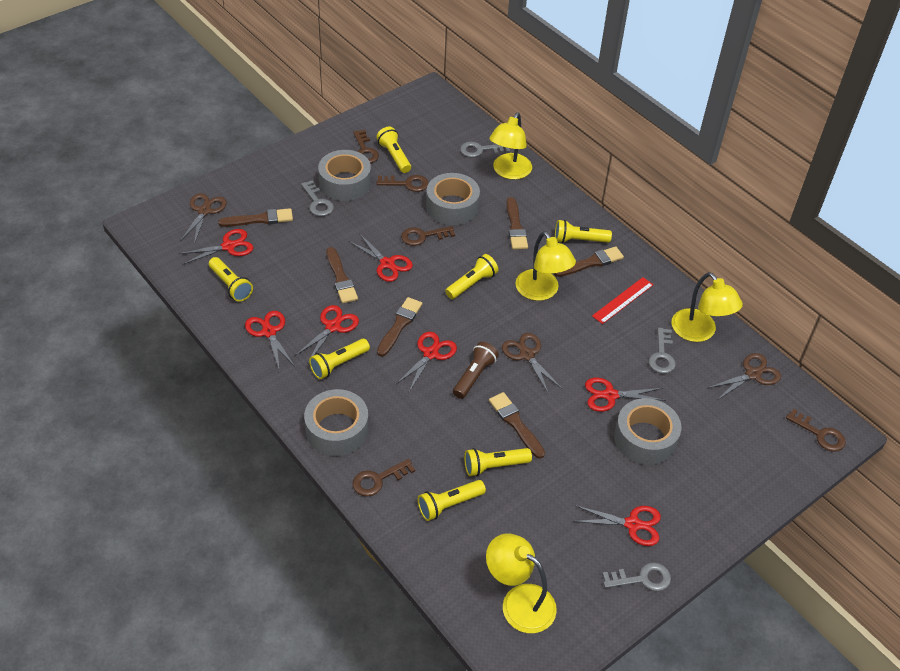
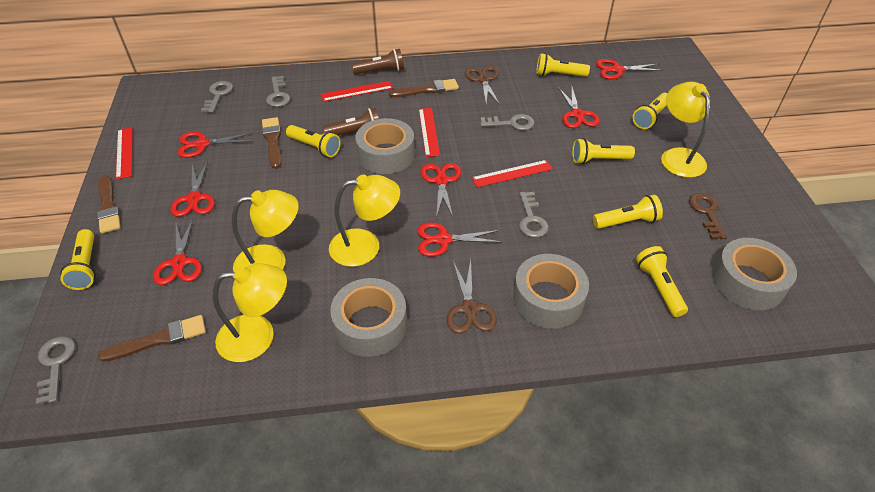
brown brush: [218,208,293,227] [326,247,358,303] [377,297,422,357] [489,392,545,459] [506,197,528,250] [554,246,624,277] = 6 -> [97,175,121,234] [98,315,206,362] [262,117,282,169] [389,79,459,97] = 4
brown flashlight: [453,342,499,399] = 1 -> [322,108,379,136] [352,49,404,75] = 2
brown key: [353,130,379,163] [353,459,415,497] [376,175,429,192] [401,226,455,246] [786,409,846,452] = 5 -> [689,193,727,239] = 1
brown scissors: [180,193,227,244] [502,333,562,394] [708,353,781,400] = 3 -> [447,260,497,333] [465,66,500,105] = 2
grey key: [301,180,334,216] [460,142,510,158] [602,562,671,591] [649,328,676,374] = 4 -> [36,336,75,405] [201,81,233,113] [266,76,290,107] [480,114,535,130] [519,192,549,238] = 5
red ruler: [592,277,654,324] = 1 -> [116,127,133,179] [321,81,393,102] [419,108,440,157] [472,160,553,188] = 4

